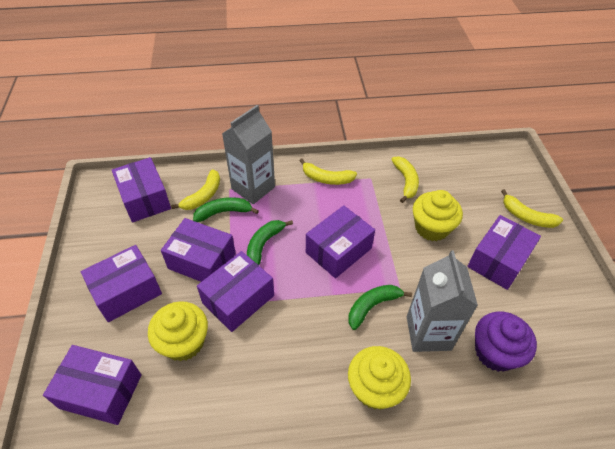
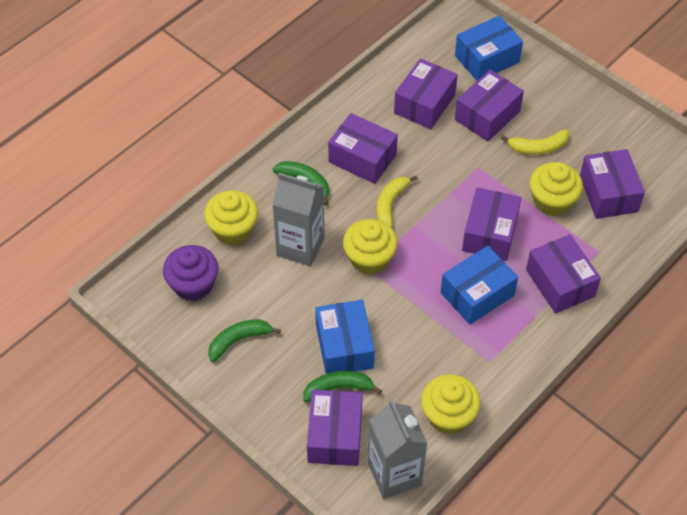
blue box: none = 0 -> [315,300,375,374] [440,246,518,325] [455,16,523,81] = 3
yellow banana: [171,169,220,210] [299,159,357,185] [391,156,419,203] [501,189,563,228] = 4 -> [377,175,418,228] [501,129,569,155] = 2
yellow cupcake: [148,301,208,361] [348,346,411,409] [413,190,463,241] = 3 -> [204,190,258,245] [343,219,398,275] [421,374,481,435] [530,162,583,216] = 4

